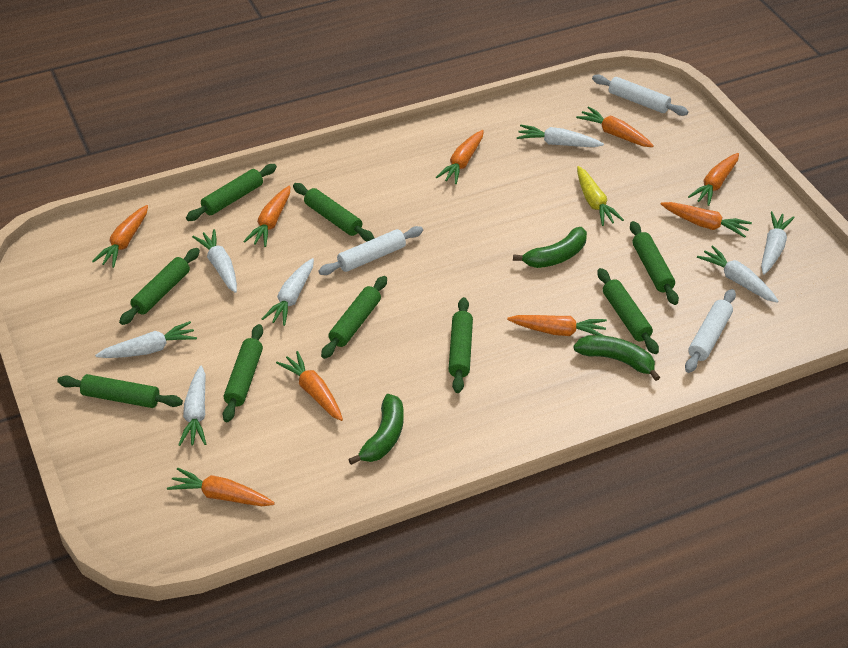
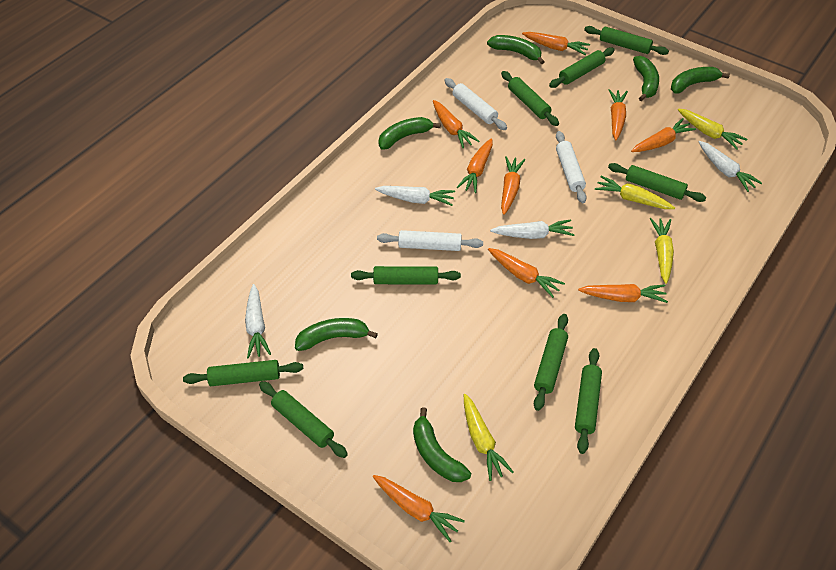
green banana: [348,394,403,465] [513,227,587,268] [573,335,660,381] = 3 -> [295,318,378,351] [379,117,441,150] [413,407,471,482] [487,35,544,64] [633,56,659,101] [671,67,730,93] = 6
white carrot: [95,321,197,358] [178,365,206,446] [192,229,237,293] [262,258,314,326] [517,125,604,147] [697,245,779,303] [761,211,795,275] = 7 -> [245,284,271,359] [375,186,455,206] [490,219,575,239] [699,141,762,192] = 4
yellow carrot: [577,166,624,226] = 1 -> [464,394,514,481] [595,176,675,209] [650,218,674,284] [678,108,747,150] = 4

